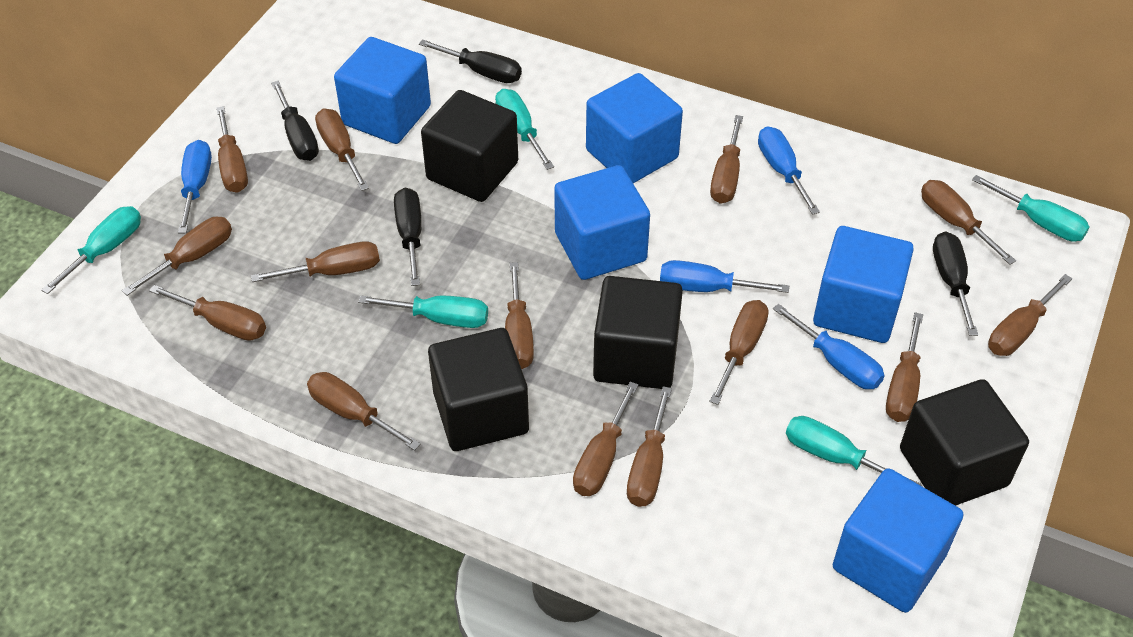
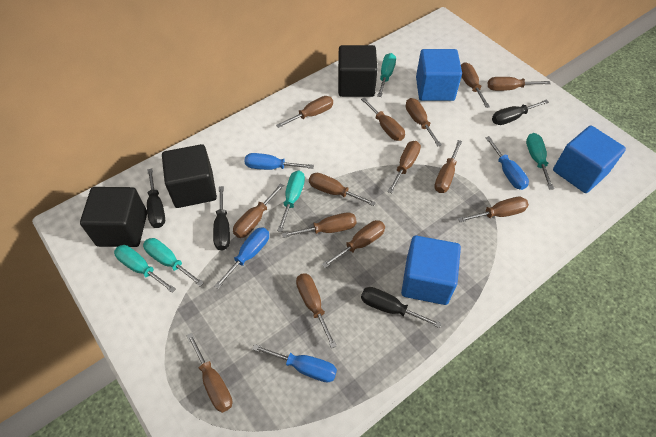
black cube: [421,90,518,202] [428,328,529,451] [593,276,683,389] [900,379,1029,506] = 4 -> [80,187,147,247] [162,144,217,208] [338,45,377,97] = 3
blue cube: [334,37,431,144] [554,165,650,280] [586,73,683,183] [813,226,914,343] [833,468,963,613] = 5 -> [401,236,461,305] [416,49,462,101] [553,126,626,193] = 3

